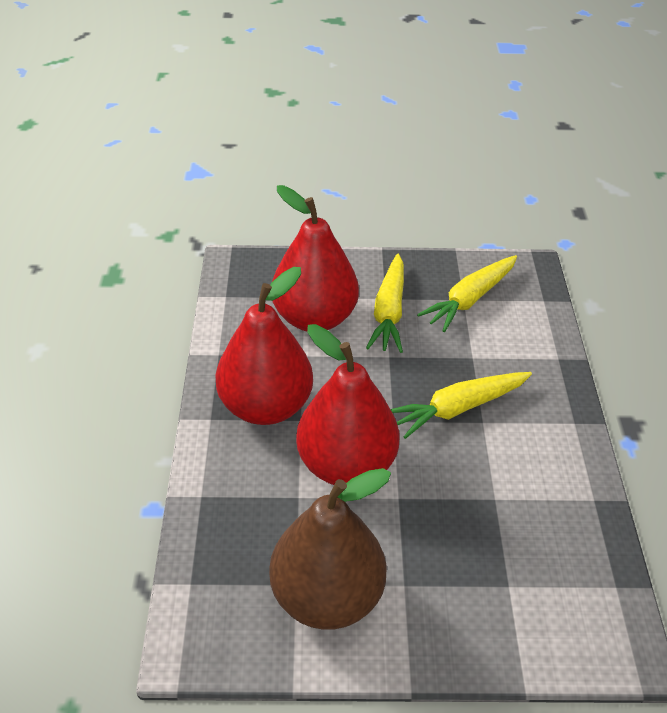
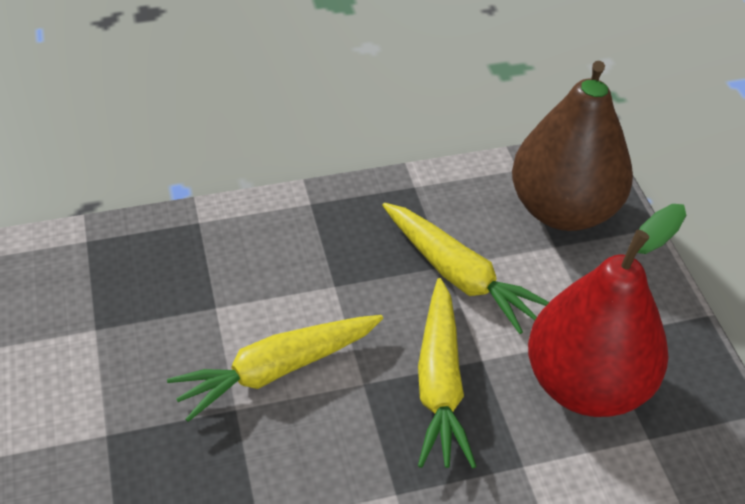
red pear: [215,267,313,425] [272,185,359,331] [296,324,399,485] = 3 -> [528,204,686,417] = 1

